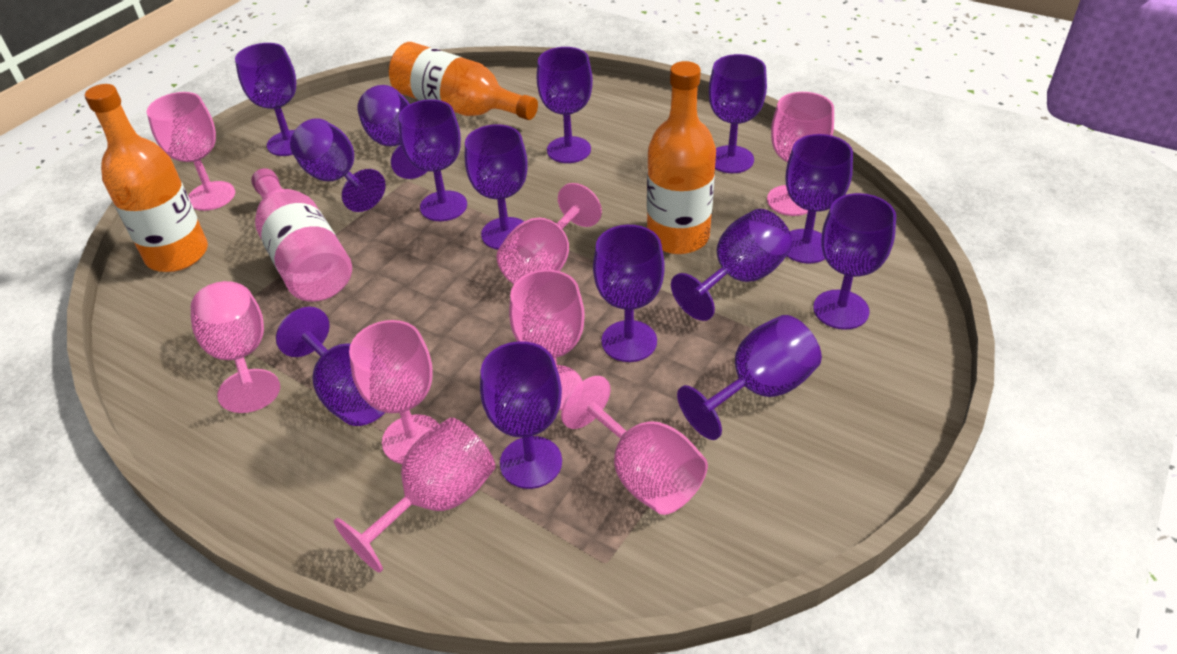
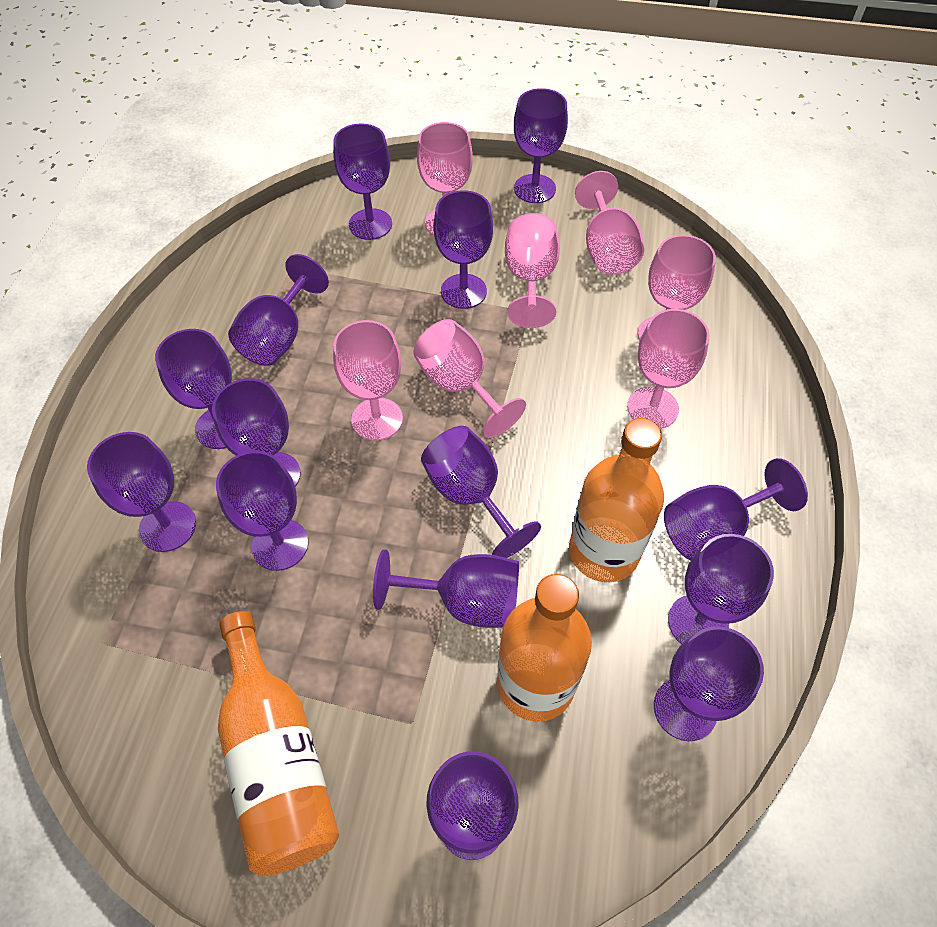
pink bottle: [251,168,352,302] = 1 -> none = 0
pink goblet: [147,92,235,211] [191,281,280,413] [334,418,495,573] [349,320,439,464] [497,183,602,284] [509,270,585,410] [561,376,708,515] [767,92,834,216] = 8 -> [333,320,403,441] [413,319,526,438] [417,122,473,235] [505,213,560,328] [575,171,644,275] [627,309,710,429] [638,235,716,340] = 7

